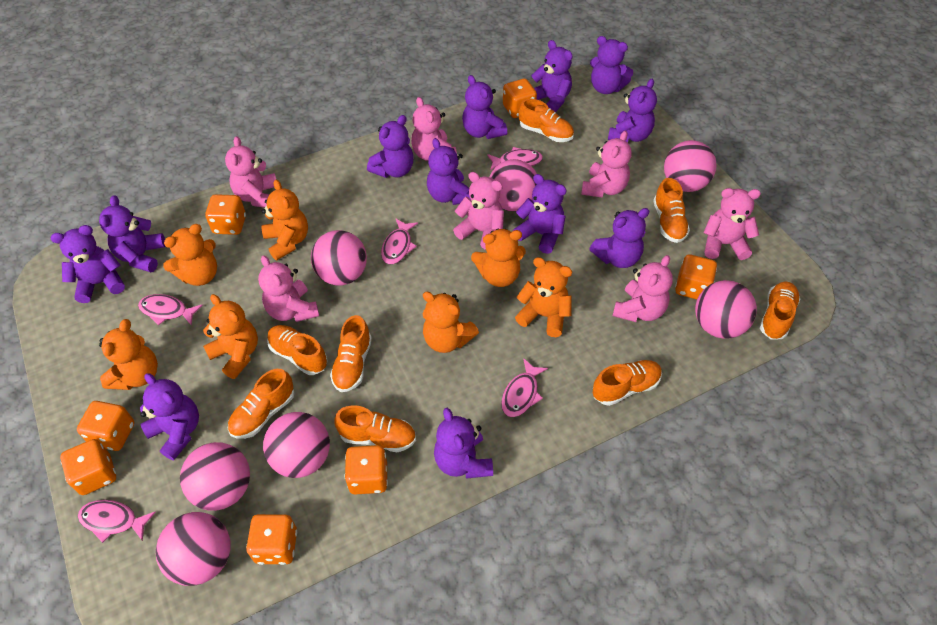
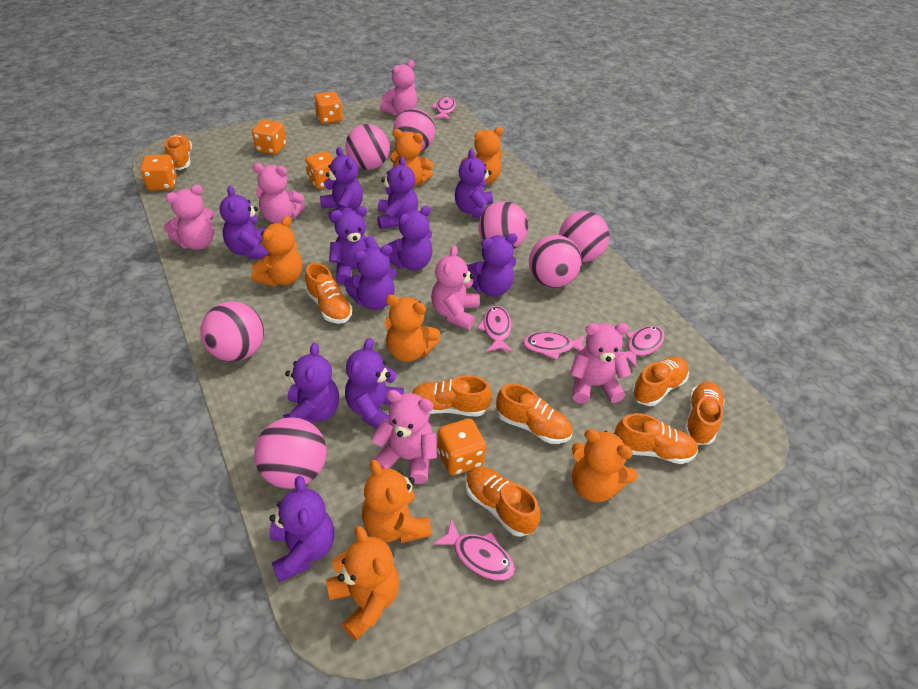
orange dice: [60,439,116,495] [77,401,135,451] [205,194,246,235] [246,514,297,565] [345,445,388,494] [503,79,537,118] [675,254,717,299] = 7 -> [140,155,177,190] [252,120,286,155] [305,151,334,189] [314,91,343,124] [437,418,486,475] = 5
pink teddy bear: [225,136,276,208] [258,255,319,322] [411,97,457,161] [453,172,504,250] [581,131,632,198] [613,255,673,322] [704,188,761,260] = 7 -> [163,185,215,250] [253,163,306,223] [371,390,437,484] [380,60,417,116] [431,245,479,330] [570,323,631,404] = 6
purple teddy bear: [51,225,125,303] [99,195,165,272] [140,373,199,460] [367,115,414,178] [427,138,470,205] [434,408,493,479] [462,75,507,139] [513,174,567,254] [531,40,572,112] [589,208,649,268] [590,36,633,94] [608,79,657,143] = 12 -> [220,186,269,259] [269,476,334,582] [283,343,339,425] [320,147,363,224] [329,206,379,285] [344,245,397,310] [345,338,404,429] [377,156,418,229] [387,206,433,271] [455,149,493,218] [468,233,518,297] = 11

